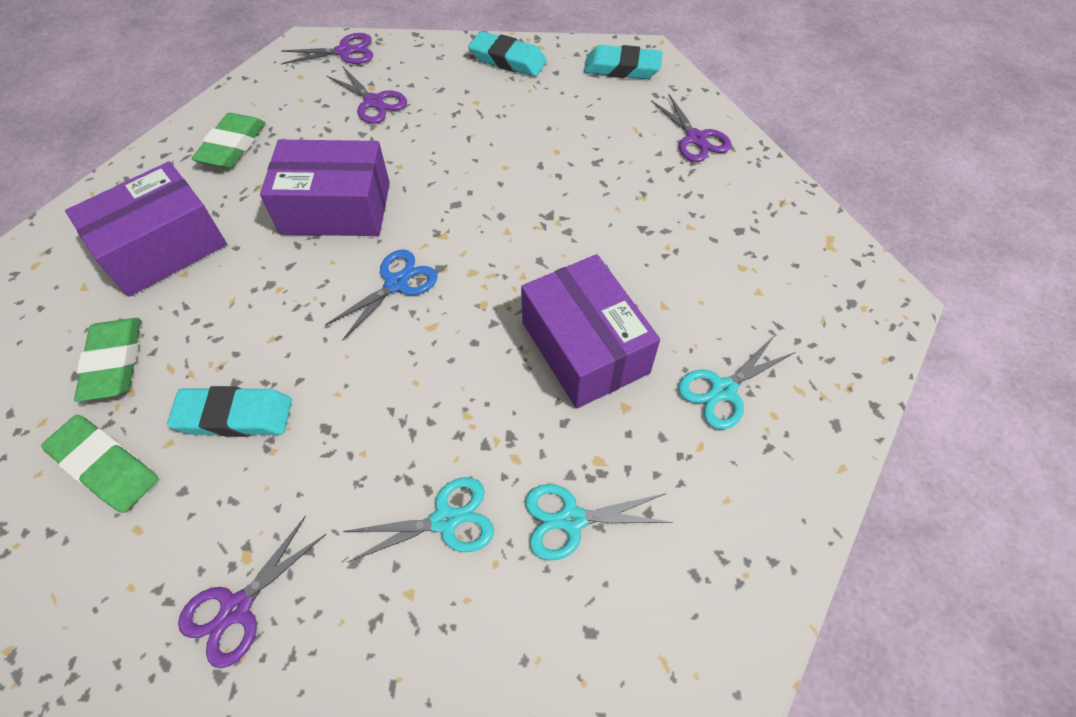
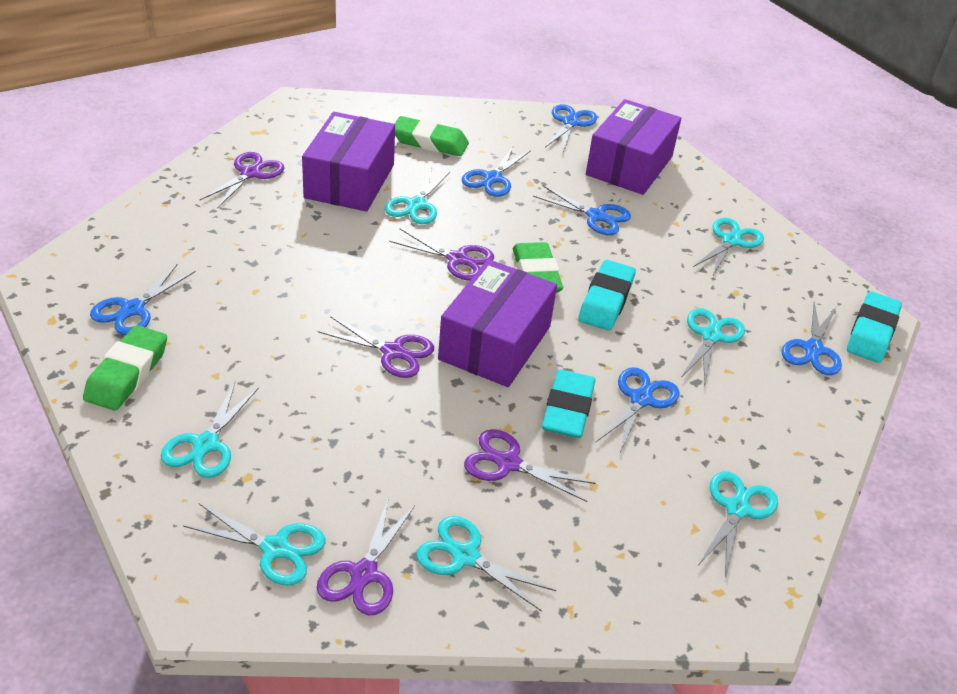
blue scissors: [325,249,438,341] = 1 -> [90,263,195,335] [461,145,531,197] [533,185,631,235] [545,104,597,153] [596,367,679,453] [781,302,842,375] = 6
purple scissors: [178,516,326,668] [281,33,373,64] [327,66,407,124] [651,93,731,162] = 4 -> [200,152,284,209] [317,316,434,378] [317,498,415,615] [389,229,494,281] [464,429,596,502] = 5
turquoise scissors: [343,477,494,562] [525,484,673,561] [678,337,795,429] = 3 -> [161,383,259,478] [183,503,325,586] [385,168,451,224] [416,516,556,612] [682,308,745,384] [693,218,764,277] [698,471,778,579] = 7

